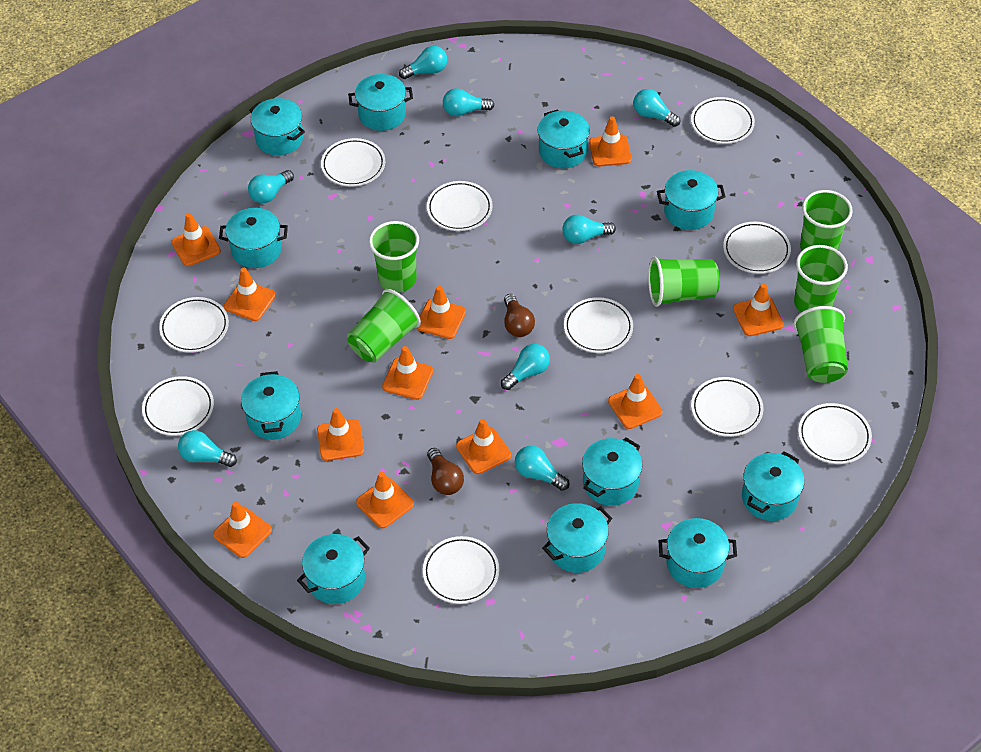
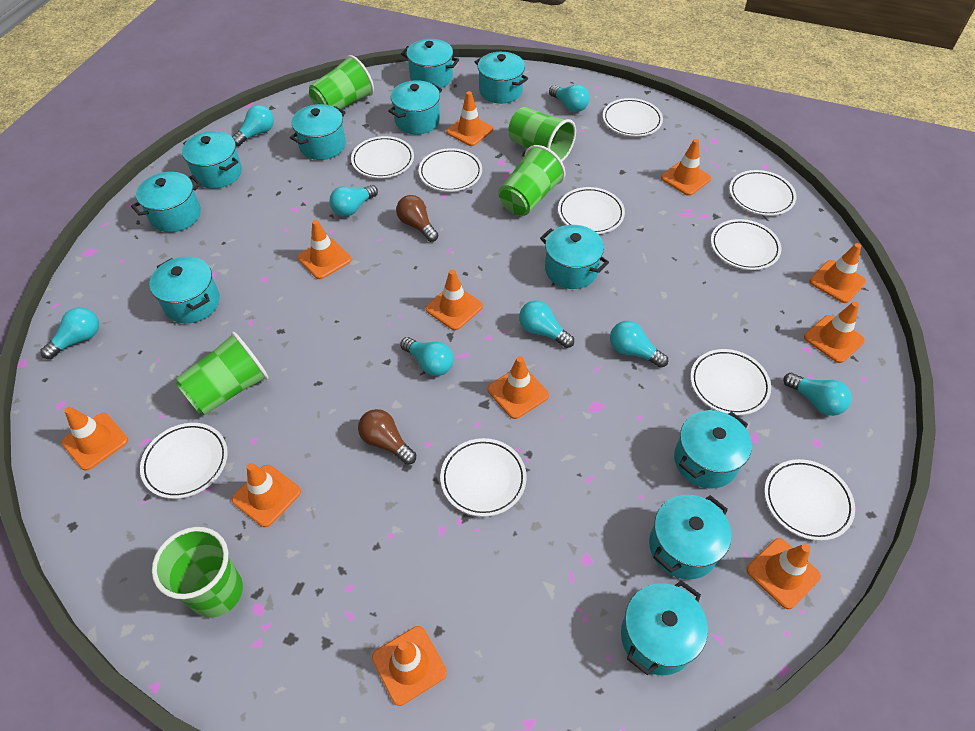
green cup: [347,289,421,363] [369,221,419,293] [648,257,720,307] [794,245,848,312] [794,306,848,383] [800,190,853,251] = 6 -> [152,527,243,618] [176,332,269,415] [309,55,374,109] [498,145,565,216] [508,107,576,162] = 5

